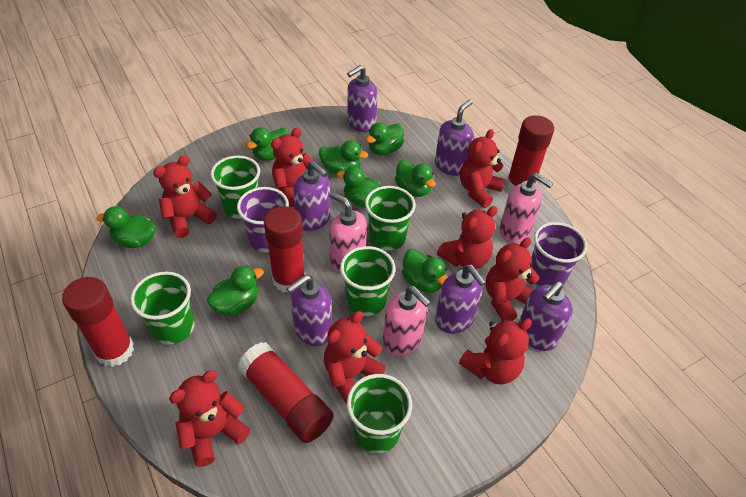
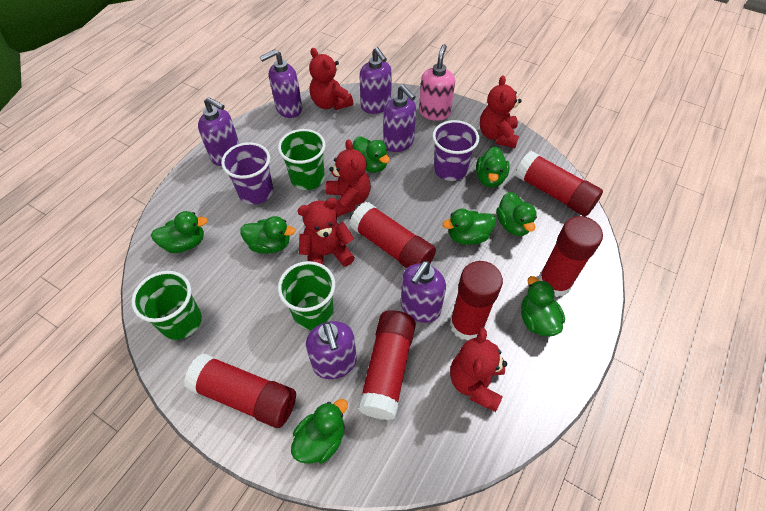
green cup: [130,272,195,344] [210,156,260,219] [340,246,396,316] [347,374,412,453] [365,186,415,251] = 5 -> [131,271,202,340] [278,129,326,190] [278,261,335,330] = 3
pink soap dispenser: [329,192,367,272] [383,286,431,356] [499,173,554,243] = 3 -> [419,44,455,121] = 1
red glue stick: [62,277,134,367] [238,342,334,443] [264,206,306,293] [506,115,554,191] = 4 -> [184,353,296,428] [350,202,436,268] [357,310,416,420] [450,261,503,341] [515,151,603,216] [538,216,603,297] = 6
red teddy bear: [153,156,217,238] [169,370,250,467] [271,128,314,207] [324,311,386,404] [437,206,498,269] [459,318,532,385] [460,129,505,208] [486,237,540,321] = 8 -> [298,198,355,267] [309,48,353,110] [326,139,371,217] [450,328,507,412] [480,75,522,148] = 5

